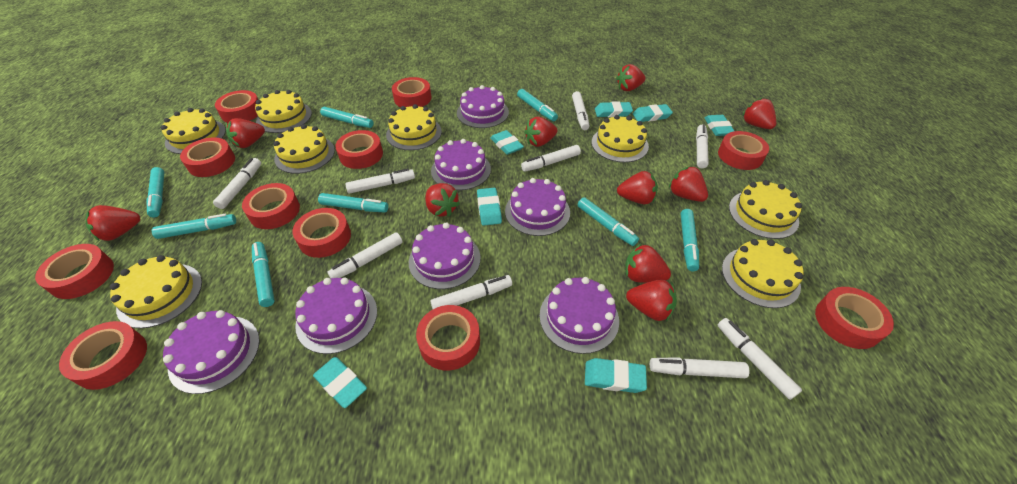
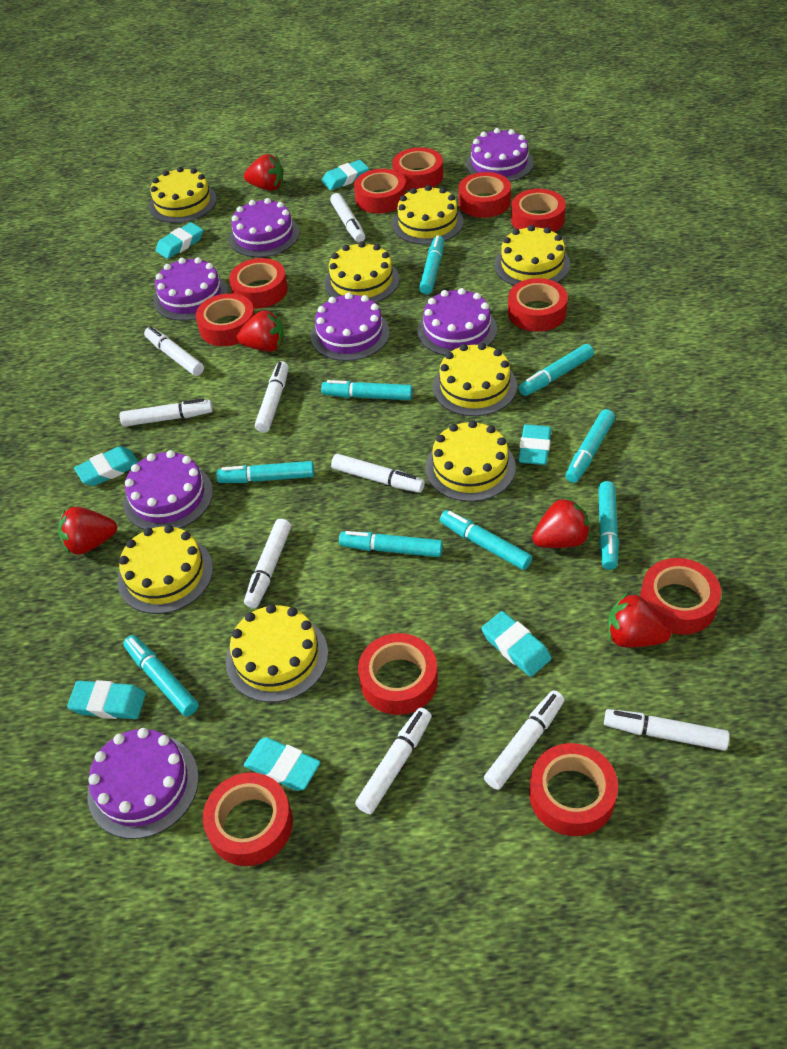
red strawberry: [86,205,140,241] [226,118,265,148] [425,183,460,217] [524,117,558,147] [616,64,645,91] [617,171,658,204] [625,244,671,283] [626,280,677,321] [669,166,708,202] [742,98,776,129] = 10 -> [58,507,117,555] [237,310,284,352] [244,154,284,191] [532,497,591,548] [608,592,671,648] = 5
turquoise marker: [146,167,164,217] [152,214,236,239] [252,242,275,307] [318,193,388,212] [320,107,374,128] [517,89,558,121] [577,197,639,246] [680,209,699,271] = 8 -> [123,635,199,716] [216,461,314,483] [321,380,413,400] [339,531,443,557] [419,235,444,294] [440,510,532,570] [519,344,594,396] [565,409,615,483] [598,481,619,570] = 9

